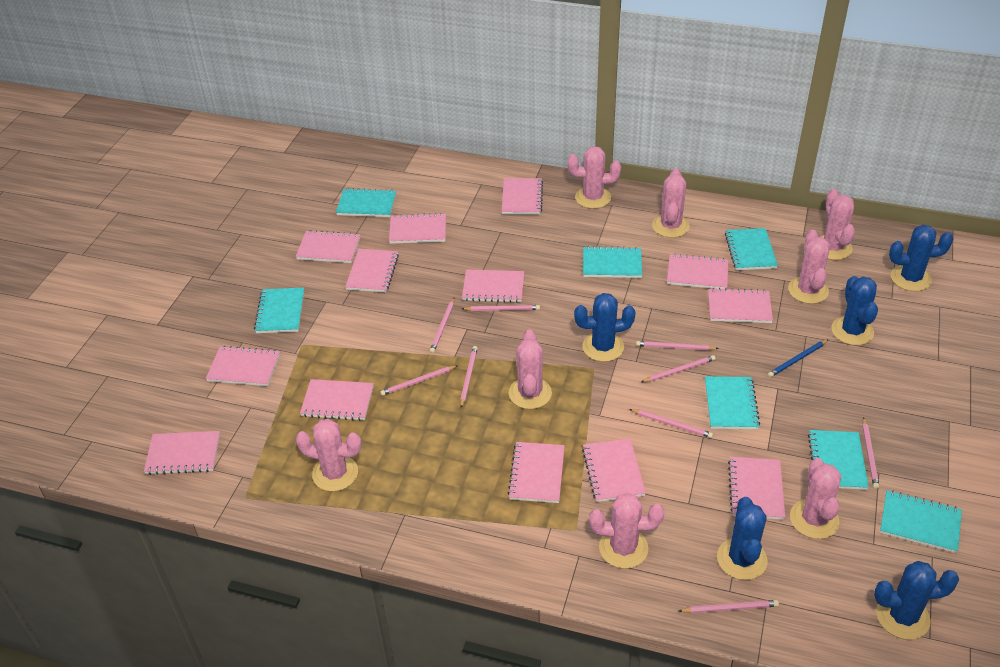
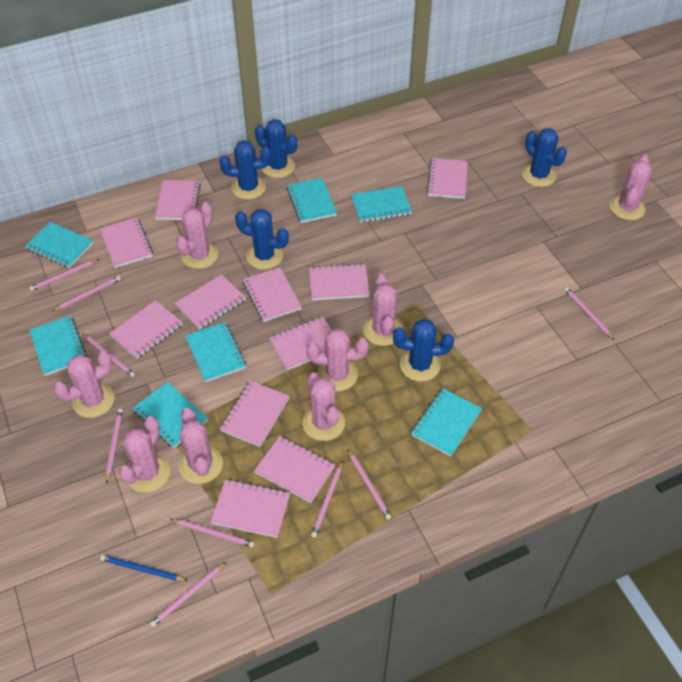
pink notebook: [144,431,220,475] [206,346,280,386] [296,230,360,263] [300,379,374,421] [345,249,399,292] [389,213,446,244] [462,269,524,303] [502,178,543,215] [508,442,565,503] [582,439,646,502] [667,253,729,289] [708,288,773,323] [728,457,785,520] = 13 -> [100,218,153,268] [109,300,183,359] [155,180,201,220] [175,274,246,329] [211,479,290,538] [220,380,290,447] [243,267,302,322] [254,436,335,503] [269,317,331,370] [309,263,370,301] [427,158,468,199] = 11

